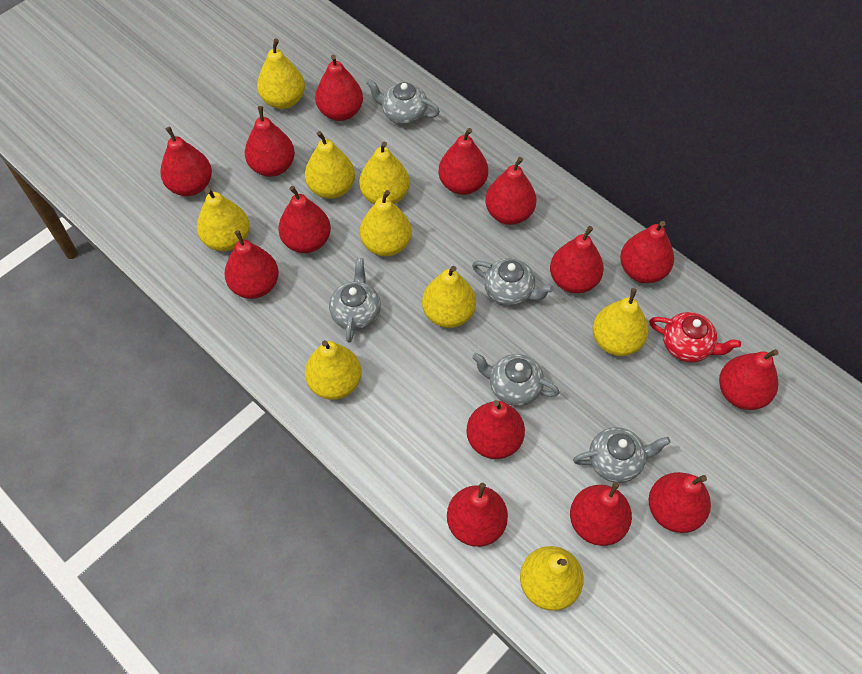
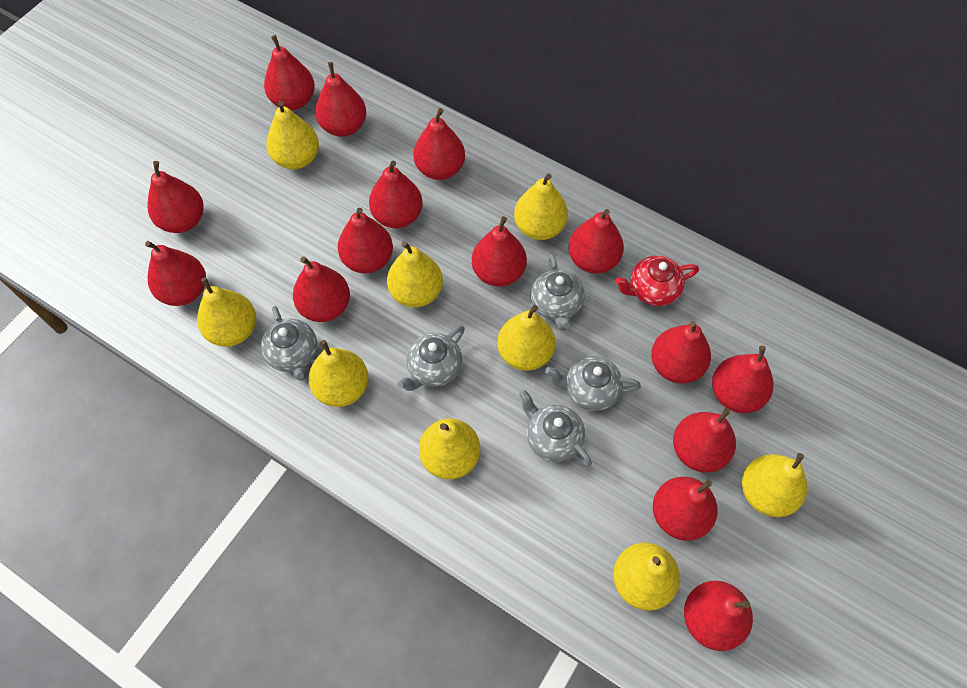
red pear: [160,126,212,196] [224,230,279,299] [245,106,295,177] [278,186,331,253] [315,55,363,121] [439,128,488,195] [447,483,508,547] [466,400,525,459] [485,157,537,225] [550,226,604,293] [570,482,632,546] [620,221,674,283] [648,472,711,533] [719,349,779,410] = 14 -> [145,241,206,306] [148,161,204,233] [264,35,315,110] [293,256,350,322] [315,62,366,137] [338,208,393,273] [369,161,423,228] [413,108,465,180] [472,216,527,287] [568,209,624,273] [651,321,711,384] [653,477,718,541] [673,408,736,473] [684,581,753,651] [712,346,774,413] = 15

